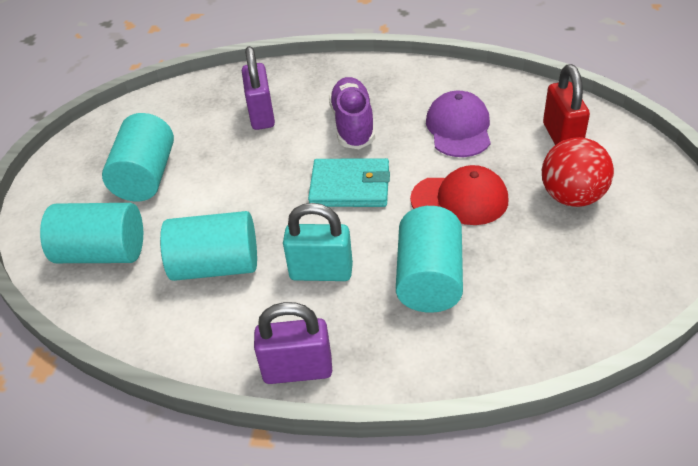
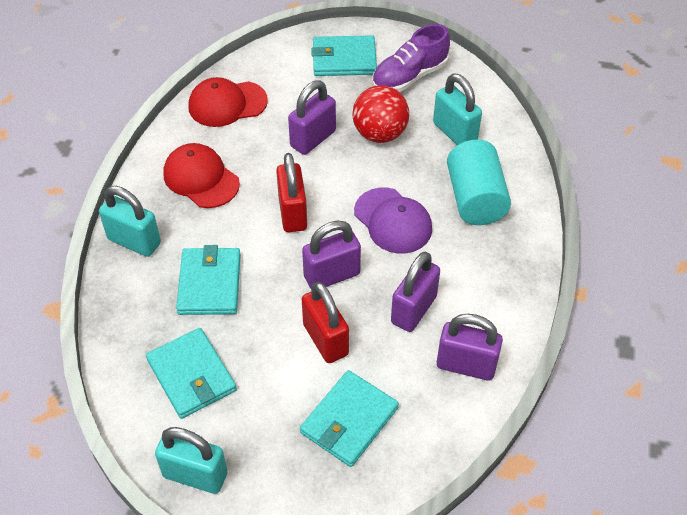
purple padlock: [242,46,275,130] [254,302,332,384] = 2 -> [288,80,336,155] [302,221,361,289] [391,251,440,332] [437,314,503,381] = 4
red cap: [410,165,508,225] = 1 -> [163,143,240,208] [189,77,268,127] = 2
red padlock: [543,64,590,145] = 1 -> [276,153,307,232] [302,281,349,363] = 2
turquoise cylinder: [40,203,143,263] [102,113,174,202] [160,211,257,281] [396,206,463,313] = 4 -> [447,140,511,225] = 1
turquoise padlock: [283,203,353,281] = 1 -> [99,186,161,257] [155,427,227,494] [433,73,482,145] = 3
turquoise wallet: [308,158,390,207] = 1 -> [146,328,237,419] [176,245,241,315] [300,370,399,467] [311,35,377,76] = 4

